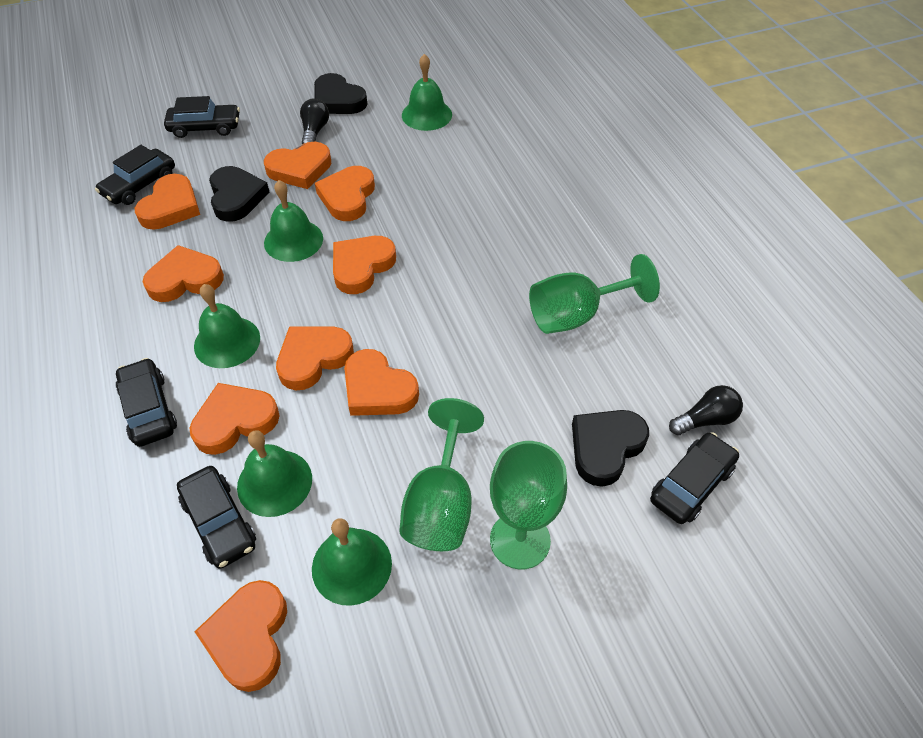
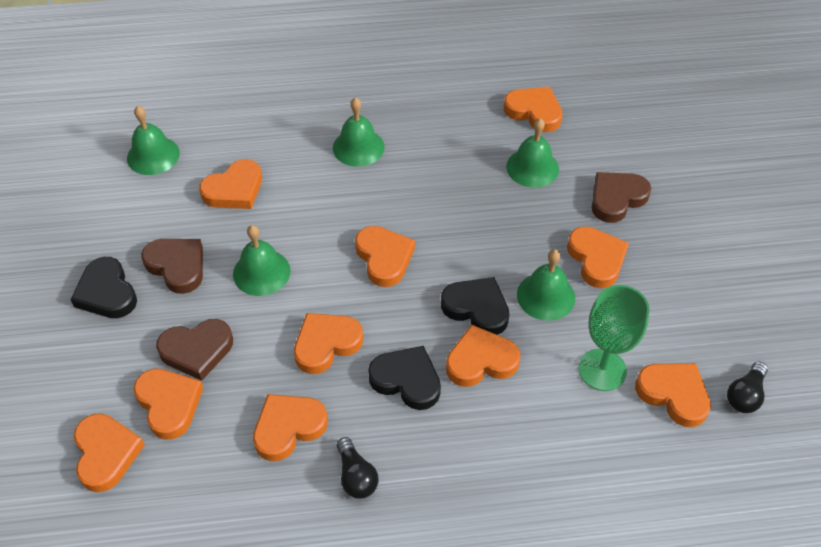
black car: [95,145,175,205] [116,358,177,447] [164,96,240,138] [177,466,256,569] [650,432,739,524] = 5 -> none = 0
brown heart: none = 0 -> [141,239,203,294] [156,319,233,381] [592,172,651,223] = 3
green goblet: [399,398,484,551] [490,441,567,569] [529,254,660,334] = 3 -> [579,285,649,391] = 1
orange heart: [135,174,200,230] [143,245,224,302] [189,383,280,455] [195,580,287,692] [264,142,331,189] [276,326,354,390] [315,166,375,221] [333,236,396,294] [344,349,419,416] = 9 -> [74,413,145,492] [134,369,203,440] [199,159,262,209] [253,394,328,461] [294,313,363,374] [355,226,415,287] [446,324,521,387] [504,87,563,132] [567,226,629,288] [635,363,711,427] = 10

